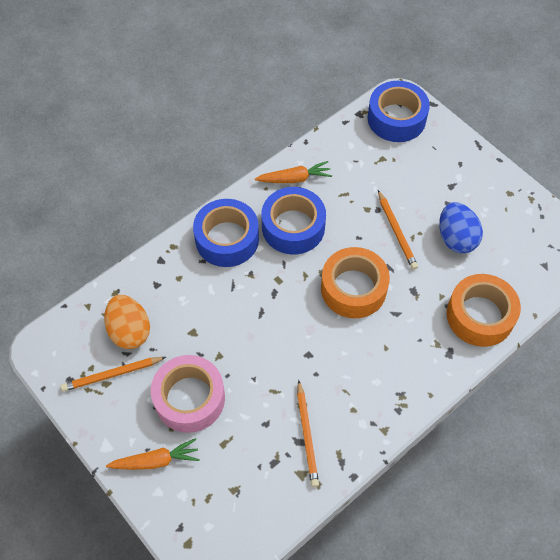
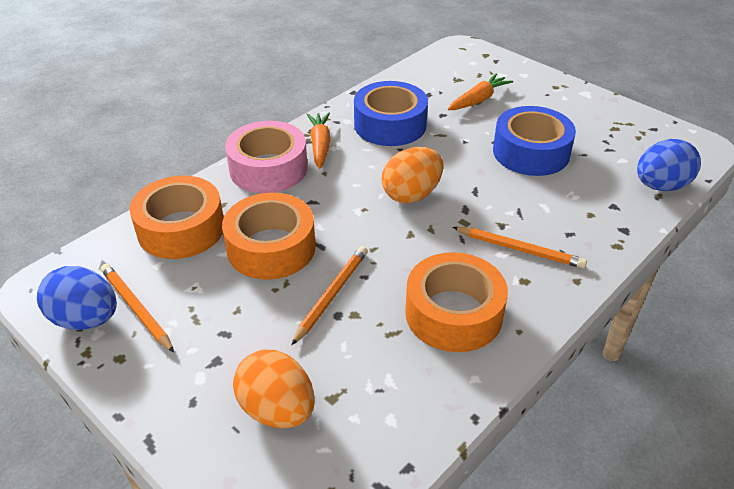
blue egg: [439,202,483,253] = 1 -> [37,266,117,330] [637,139,701,191] = 2
blue tape: [193,199,259,267] [261,187,326,255] [368,81,430,142] = 3 -> [354,81,428,146] [493,106,576,176] = 2
orange egg: [104,295,150,349] = 1 -> [233,350,315,428] [382,147,443,203] = 2
orange tape: [321,247,390,318] [447,274,521,347] = 2 -> [130,176,224,259] [222,193,316,280] [405,252,508,352] = 3

